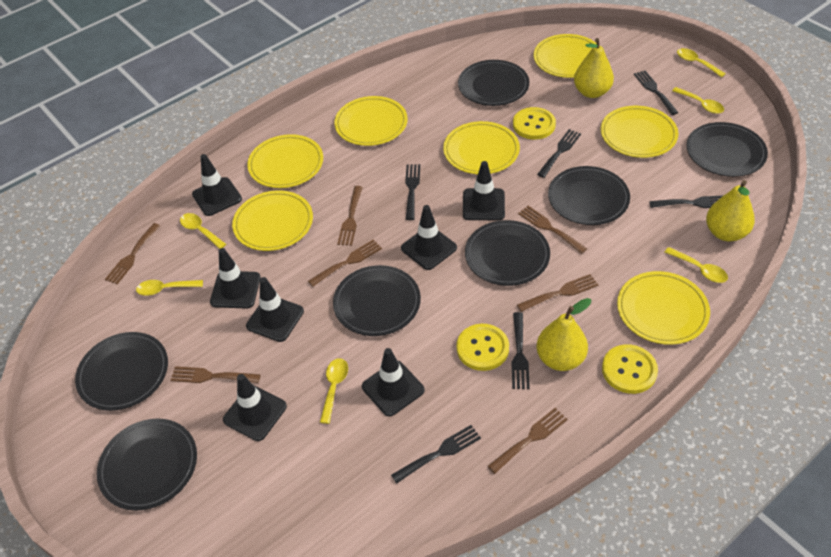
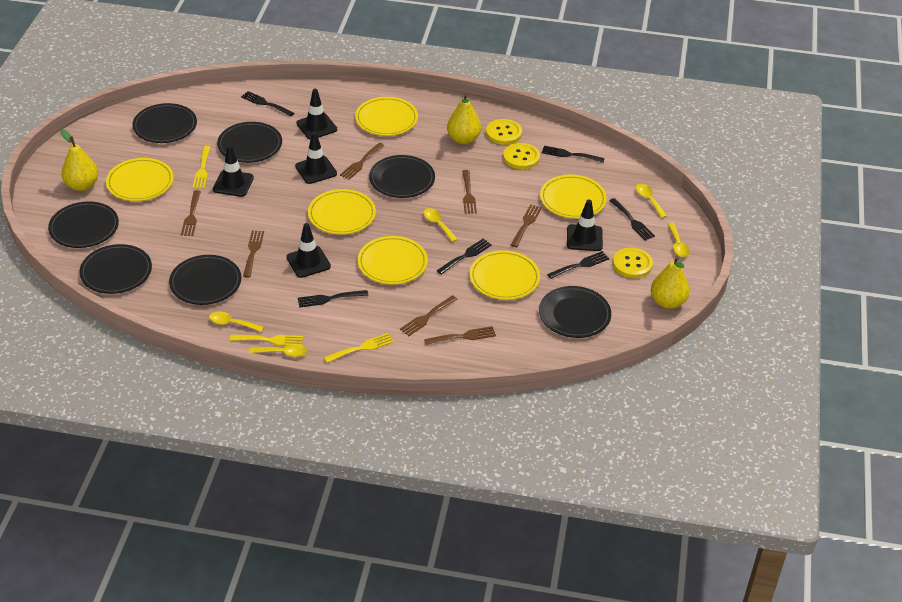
black traffic cone: [192,154,242,216] [210,248,261,309] [223,374,287,441] [246,277,304,342] [362,348,425,417] [401,205,457,270] [463,161,505,220] = 7 -> [213,145,254,197] [286,223,331,278] [295,132,337,184] [296,89,337,139] [567,200,603,251] = 5
yellow fork: none = 0 -> [193,146,210,189] [230,335,303,346] [324,333,394,363] = 3
yellow plate: [232,190,313,251] [247,134,323,188] [334,96,408,146] [443,121,520,174] [534,34,597,78] [601,106,678,158] [617,271,710,345] = 7 -> [106,158,174,201] [308,189,376,235] [355,97,418,136] [358,236,428,285] [470,250,540,300] [540,175,607,219] = 6
yellow spoon: [136,280,203,296] [180,213,226,249] [320,358,348,424] [665,247,728,283] [672,87,724,114] [677,48,726,77] = 6 -> [209,311,264,332] [249,344,307,357] [423,208,458,242] [636,184,667,218] [668,223,689,257] = 5

